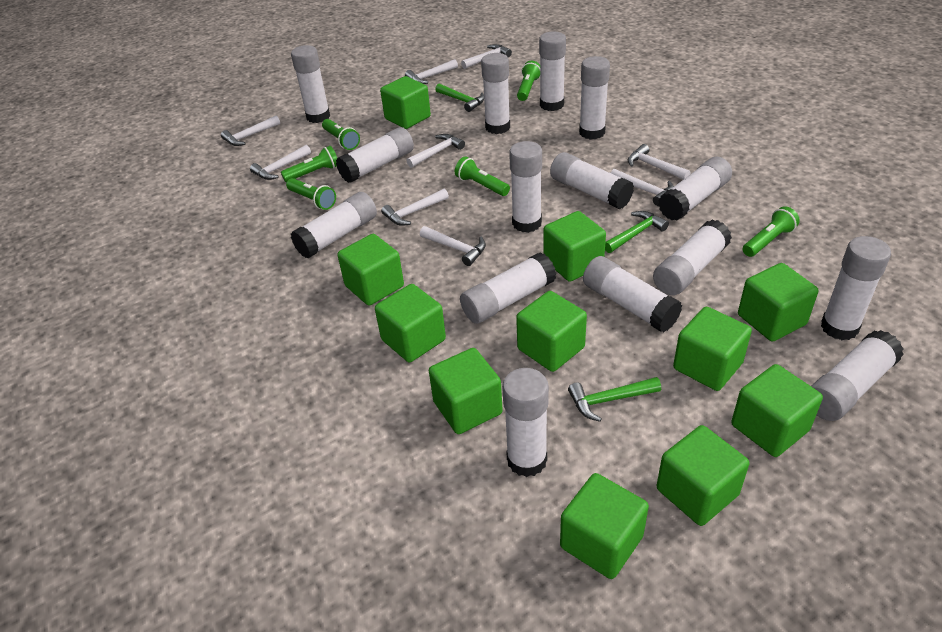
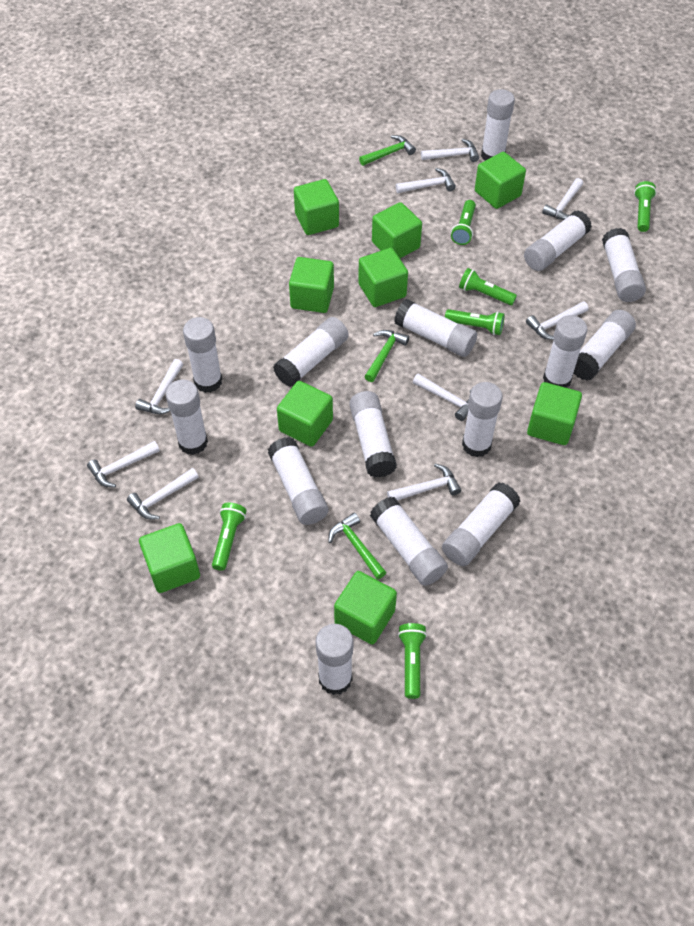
green cube: [337,234,404,306] [375,284,446,362] [380,76,431,129] [429,348,503,434] [516,291,587,372] [543,211,606,282] [560,473,649,579] [657,425,749,526] [673,307,752,391] [731,364,823,457] [738,263,818,342] = 11 -> [139,523,200,593] [277,381,333,447] [289,257,334,313] [294,179,339,235] [334,571,397,645] [358,248,408,307] [372,202,422,258] [475,152,526,209] [527,382,582,445] = 9

